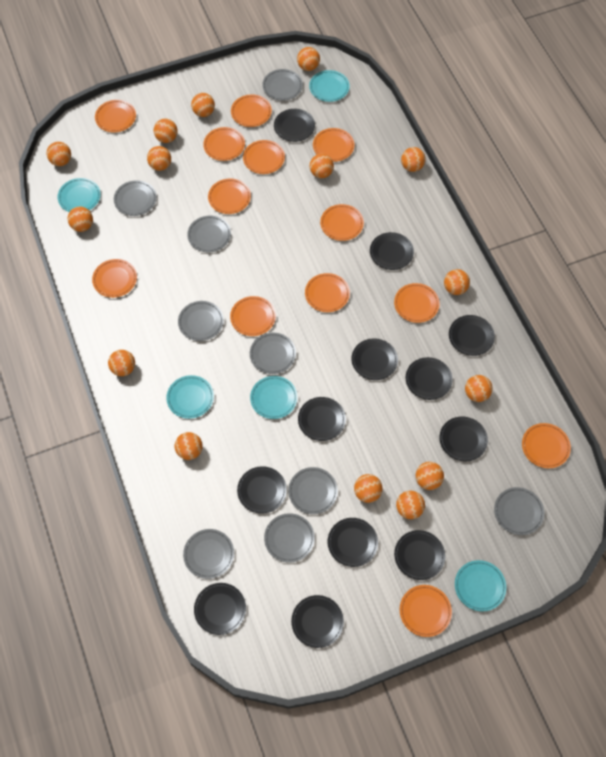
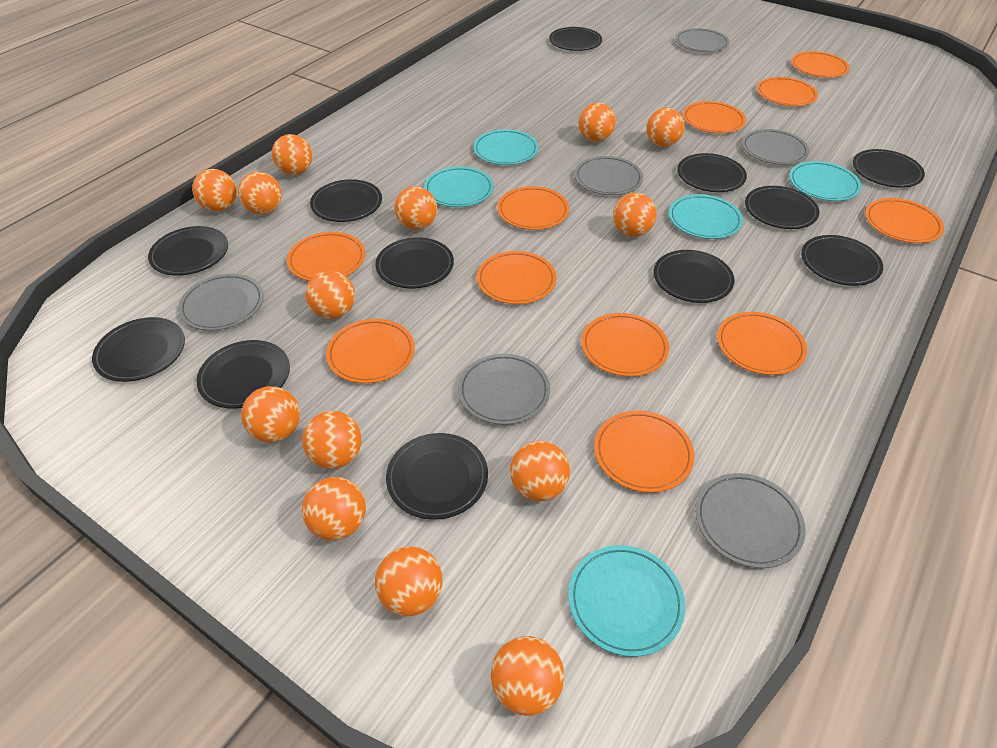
grey plate: [114,180,157,216] [178,301,224,341] [183,529,234,579] [187,215,231,253] [250,333,296,374] [262,69,303,101] [264,513,315,563] [288,467,338,514] [494,487,544,535] = 9 -> [178,274,264,331] [458,354,550,425] [574,156,643,195] [675,28,730,52] [695,473,806,568] [742,129,809,165] = 6
orange ball: [47,142,71,166] [68,207,93,232] [108,350,135,376] [147,146,171,171] [154,119,178,143] [175,432,203,460] [191,93,215,117] [297,47,320,71] [310,154,334,178] [354,474,382,503] [396,491,425,519] [401,147,426,172] [416,462,444,490] [444,269,470,295] [465,375,493,402] = 15 -> [192,169,237,211] [238,172,282,214] [241,386,300,442] [272,134,312,175] [302,411,362,469] [302,477,366,540] [306,270,355,319] [375,546,442,616] [394,186,437,230] [491,636,564,716] [510,441,570,501] [578,103,616,142] [613,193,657,237] [646,108,685,147] = 14
orange plate: [92,259,137,298] [95,100,136,132] [203,127,245,161] [208,178,251,214] [230,296,276,336] [231,94,272,127] [243,140,285,174] [305,273,350,312] [313,128,355,162] [320,204,364,241] [394,283,440,323] [400,585,452,637] [522,423,571,468] = 13 -> [287,232,365,281] [326,319,415,383] [477,251,556,304] [497,186,569,230] [581,313,669,377] [594,410,695,493] [683,101,746,133] [717,312,807,375] [757,77,818,106] [791,51,850,78] [865,198,944,243] = 11

